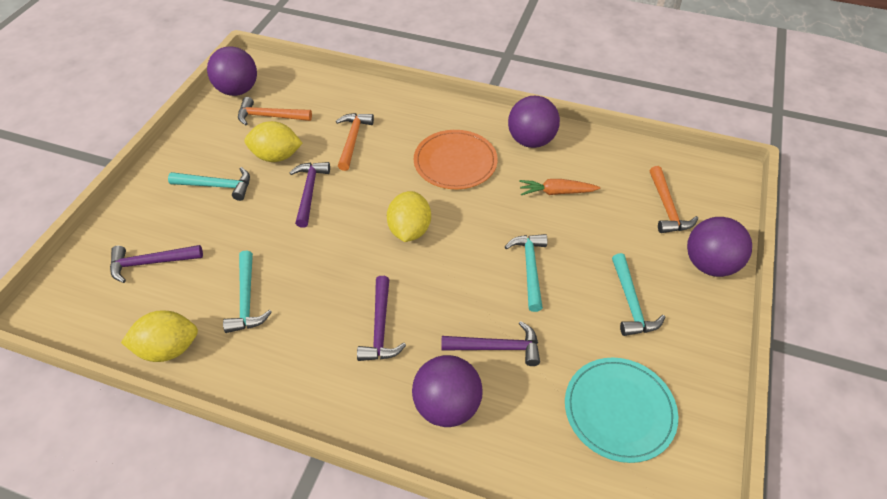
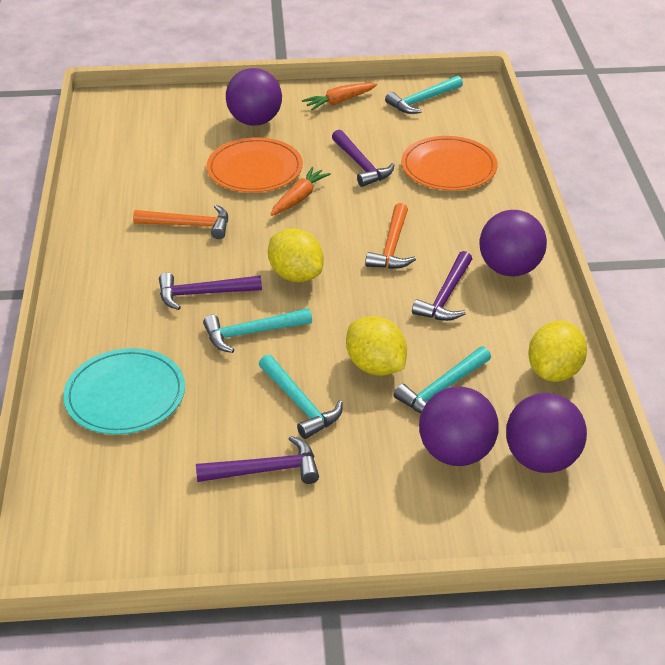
orange carrot: [519,179,600,195] = 1 -> [270,167,331,216] [302,83,377,110] = 2
orange hammer: [238,97,312,125] [336,113,374,171] [650,166,698,233] = 3 -> [133,205,228,239] [365,203,416,269] = 2
orange plate: [414,130,498,189] = 1 -> [206,137,303,192] [401,136,497,191] = 2

